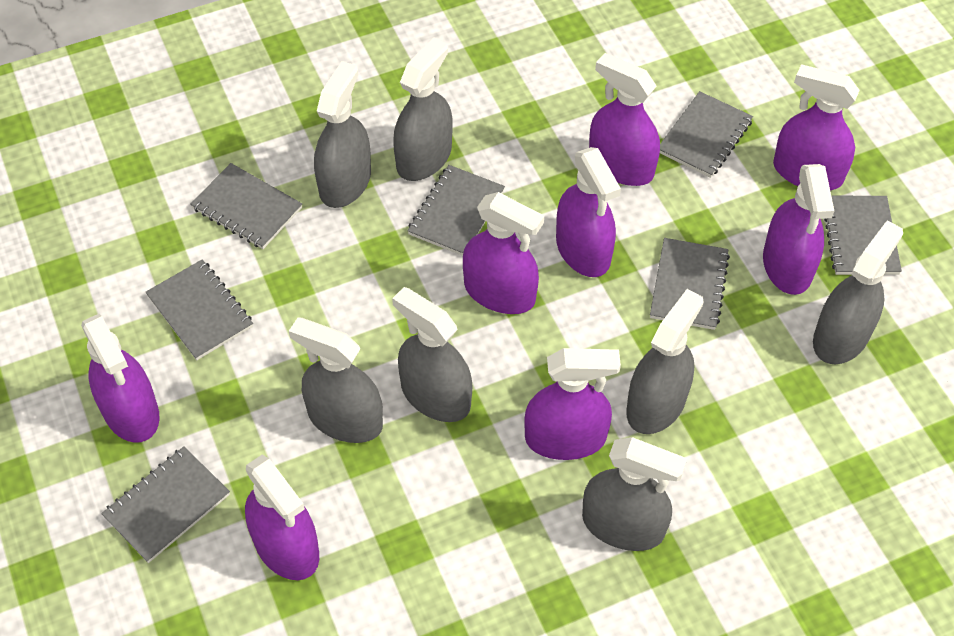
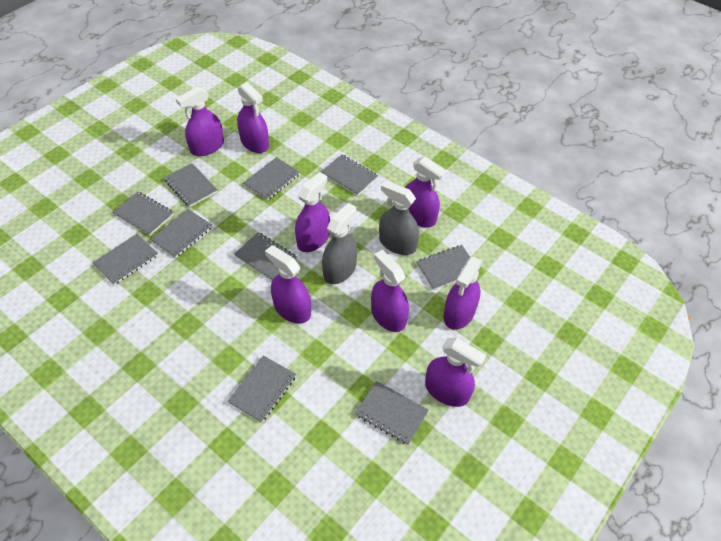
grey notebook: [101,446,230,563] [146,259,253,360] [190,163,302,249] [407,165,505,256] [650,238,730,330] [660,91,753,178] [824,196,902,275] = 7 -> [93,234,158,285] [113,191,174,236] [151,209,212,258] [164,163,218,207] [228,355,296,423] [234,232,297,281] [244,157,300,201] [321,154,378,196] [355,381,429,445] [417,245,480,290] = 10
grey spray bottle: [289,317,383,443] [314,61,371,208] [392,287,472,422] [393,38,452,181] [582,437,687,551] [626,289,703,434] [813,220,903,364] = 7 -> [322,203,357,284] [379,181,419,255] = 2

